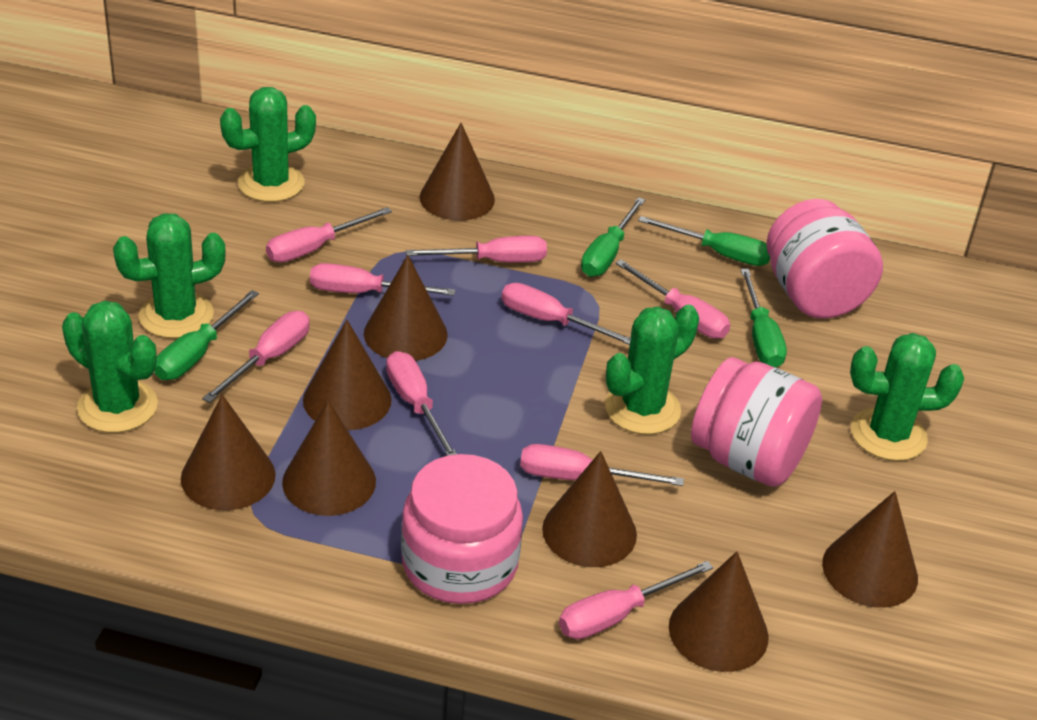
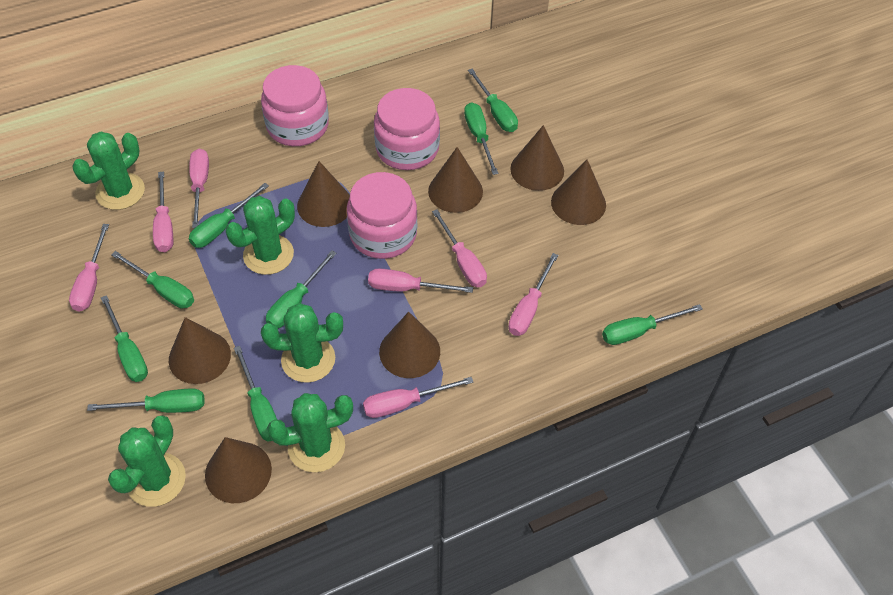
brown cone: [181,395,276,510] [282,400,376,516] [303,320,392,430] [364,255,448,361] [420,123,495,221] [542,451,637,567] [669,551,769,672] [822,491,918,608] = 8 -> [169,317,231,384] [205,437,272,503] [297,161,350,227] [379,312,440,378] [428,147,483,213] [510,125,564,191] [551,160,606,225] = 7
green screwdriver: [154,290,259,380] [581,197,645,277] [638,216,770,266] [740,269,787,368] = 4 -> [87,389,205,413] [101,295,148,382] [111,251,194,308] [189,183,269,248] [234,346,277,441] [266,250,337,328] [464,102,498,175] [468,68,518,132] [602,304,703,345] = 9
pink screwdriver: [202,311,310,403] [266,207,392,262] [310,263,455,296] [386,351,457,456] [406,236,547,262] [501,283,630,345] [520,444,684,486] [559,561,713,639] [616,260,730,339] = 9 -> [69,224,109,312] [153,171,173,252] [189,149,209,228] [363,377,474,418] [368,268,473,293] [432,209,487,287] [508,253,558,336] = 7

